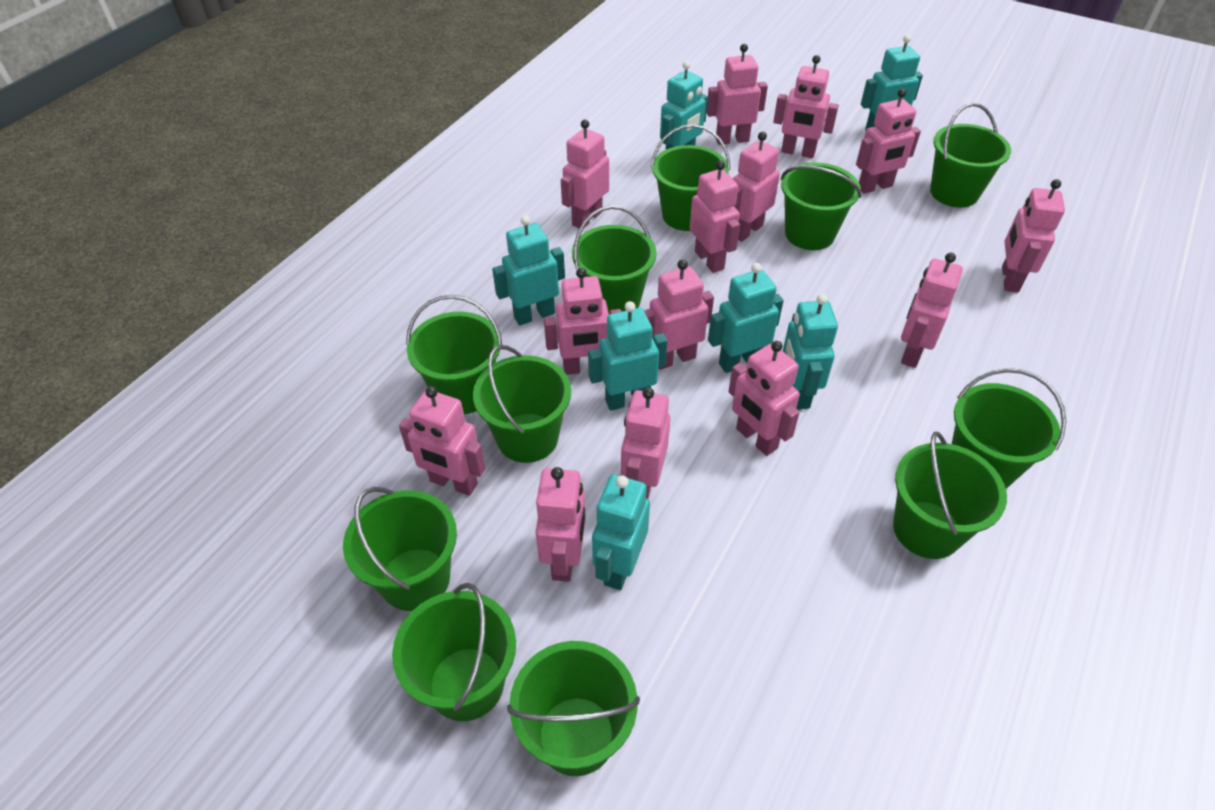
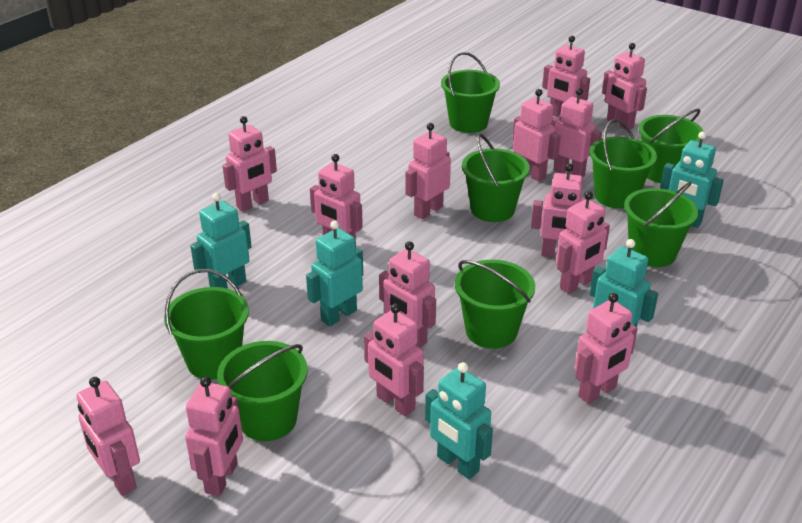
green bucket: [343,487,457,611] [392,583,516,721] [406,295,502,414] [473,345,571,463] [507,641,640,776] [572,206,657,315] [651,124,730,231] [781,162,861,250] [893,432,1007,559] [930,103,1011,208] [952,368,1066,488] = 11 -> [164,269,249,380] [217,341,308,441] [441,52,500,133] [455,260,535,349] [462,134,530,222] [589,119,657,209] [624,182,698,267] [639,109,704,183] = 8
turquoise robot: [492,215,565,326] [588,301,667,411] [592,474,650,590] [660,61,708,150] [708,263,784,373] [783,294,838,409] [861,35,923,131] = 7 -> [190,193,252,289] [306,221,363,326] [425,362,493,479] [590,239,658,327] [660,132,724,228] = 5

